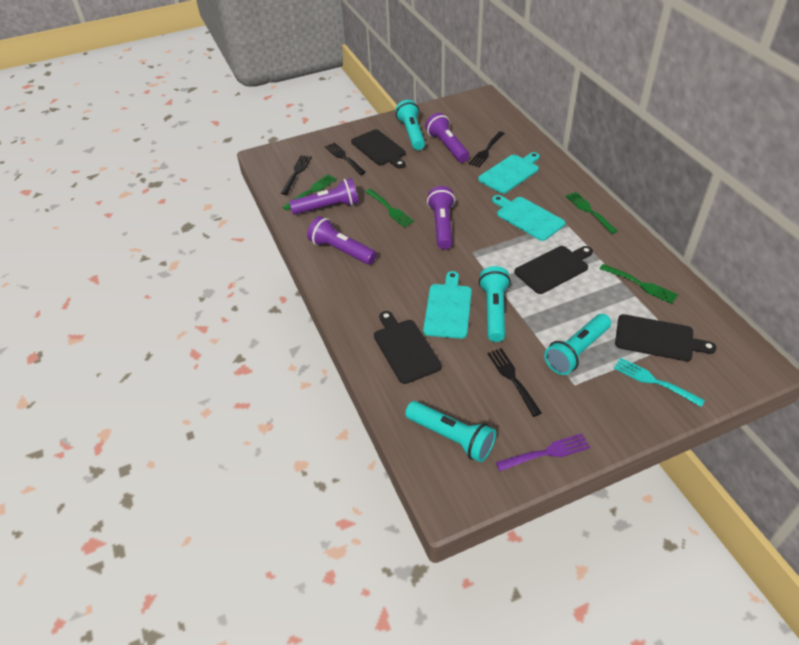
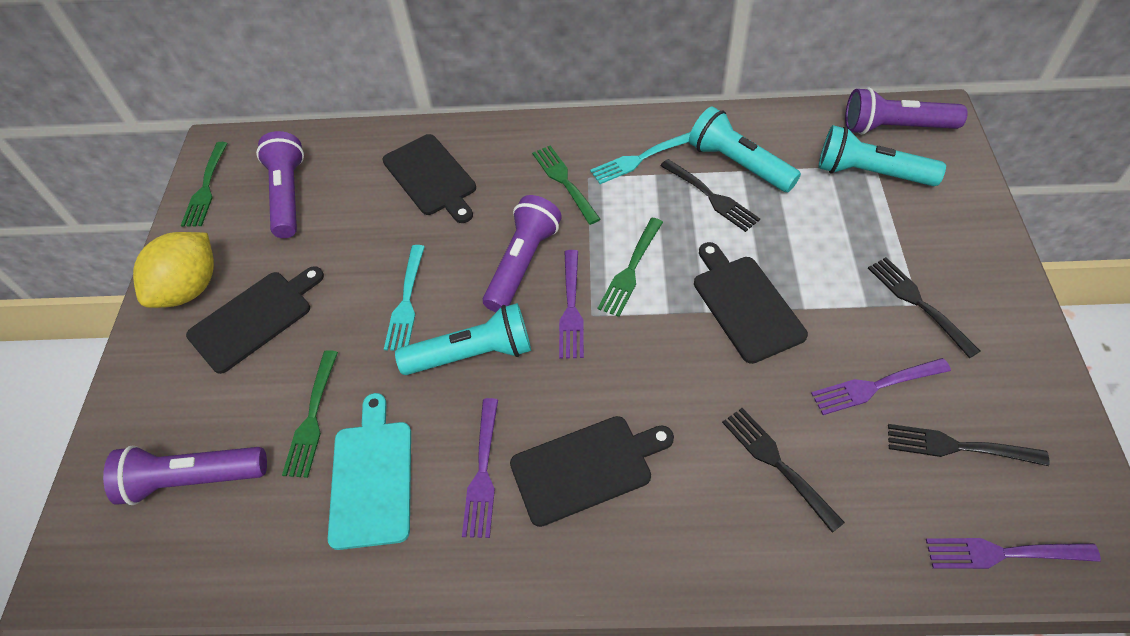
purple fork: [496,434,590,471] = 1 -> [462,398,498,538] [559,250,584,359] [811,358,951,415] [926,538,1101,569] = 4
turquoise cutting board: [423,271,472,339] [478,152,540,194] [492,195,565,241] = 3 -> [328,393,411,550] = 1
turquoise flashlight: [395,100,425,150] [405,401,496,462] [479,266,511,342] [544,314,611,375] = 4 -> [395,303,531,375] [689,106,801,192] [819,125,946,186] = 3
turquoise fork: [613,358,705,407] = 1 -> [384,245,425,351] [590,132,691,184] = 2
yellow lemon: none = 0 -> [133,232,214,308] = 1

